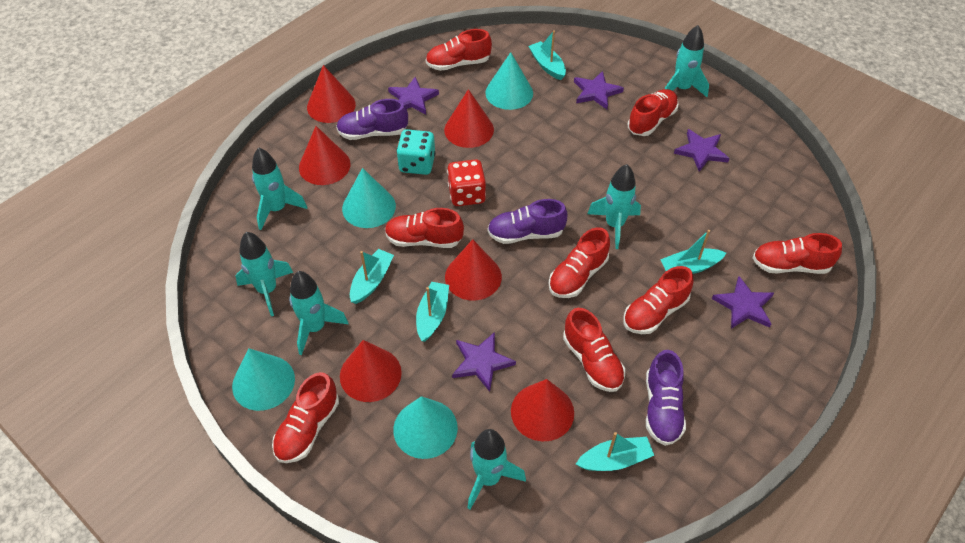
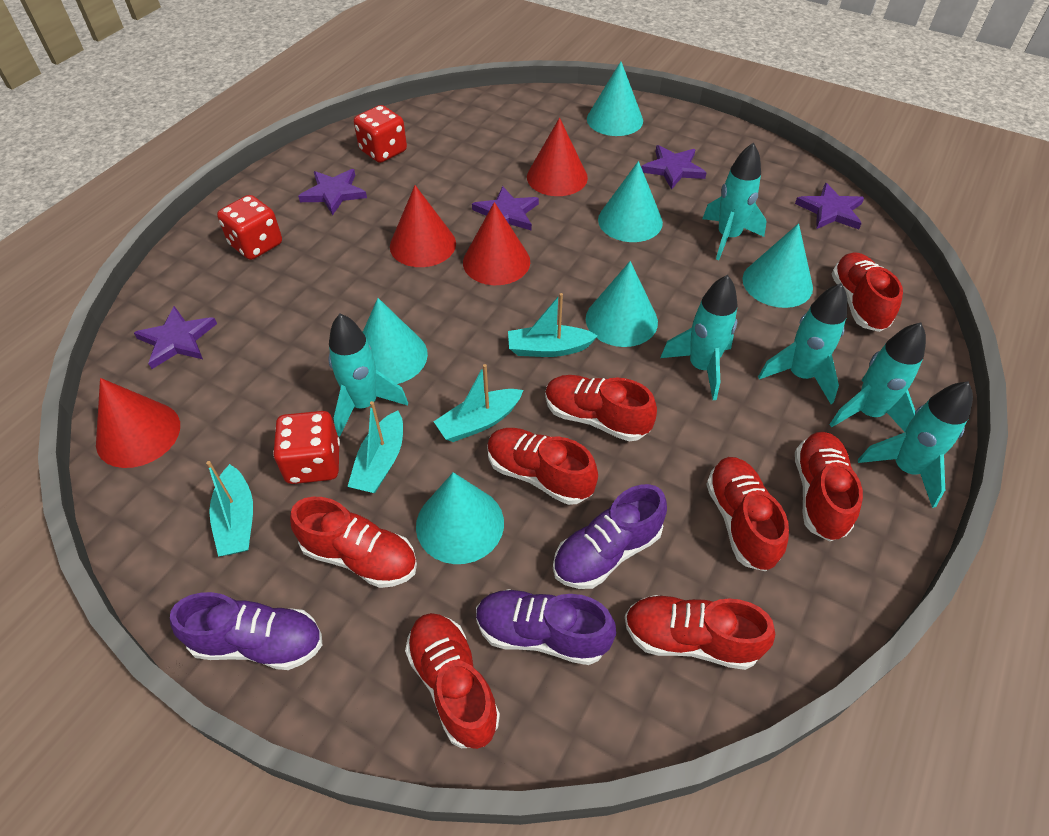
red cone: [299,126,351,185] [307,65,356,123] [340,340,402,402] [444,89,494,148] [445,239,502,300] [511,379,574,441] = 6 -> [96,378,180,468] [390,185,456,267] [463,202,530,285] [527,118,588,196] = 4
red dice: [447,159,486,206] = 1 -> [217,195,282,260] [273,411,340,484] [354,105,407,163] = 3
turquoise boat: [350,249,394,304] [416,282,449,342] [529,30,566,80] [576,432,654,471] [660,230,726,274] = 5 -> [206,461,253,557] [347,401,403,493] [433,364,523,442] [508,293,598,357] = 4
turquoise cone: [232,348,295,411] [342,168,396,228] [393,396,458,459] [485,52,533,110] = 4 -> [363,298,428,384] [416,472,504,564] [586,261,658,347] [587,61,643,136] [598,161,663,242] [742,223,813,308] = 6
turquoise dice: [397,129,436,175] = 1 -> none = 0

